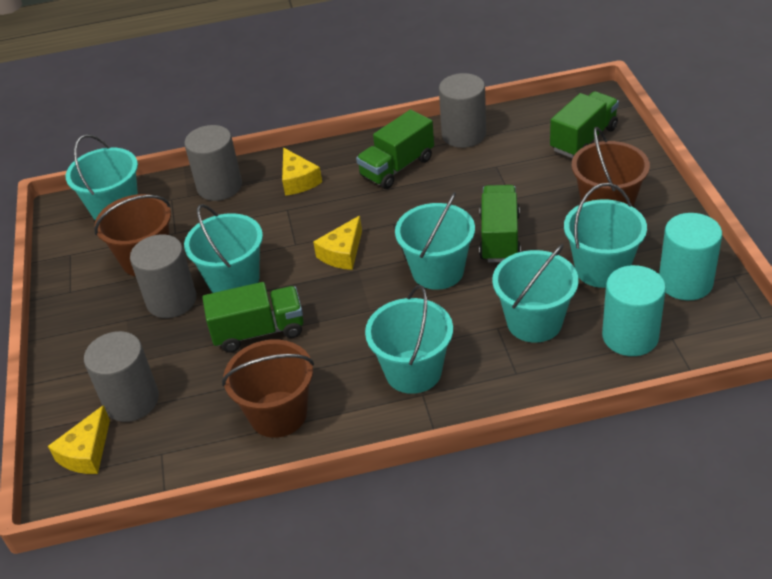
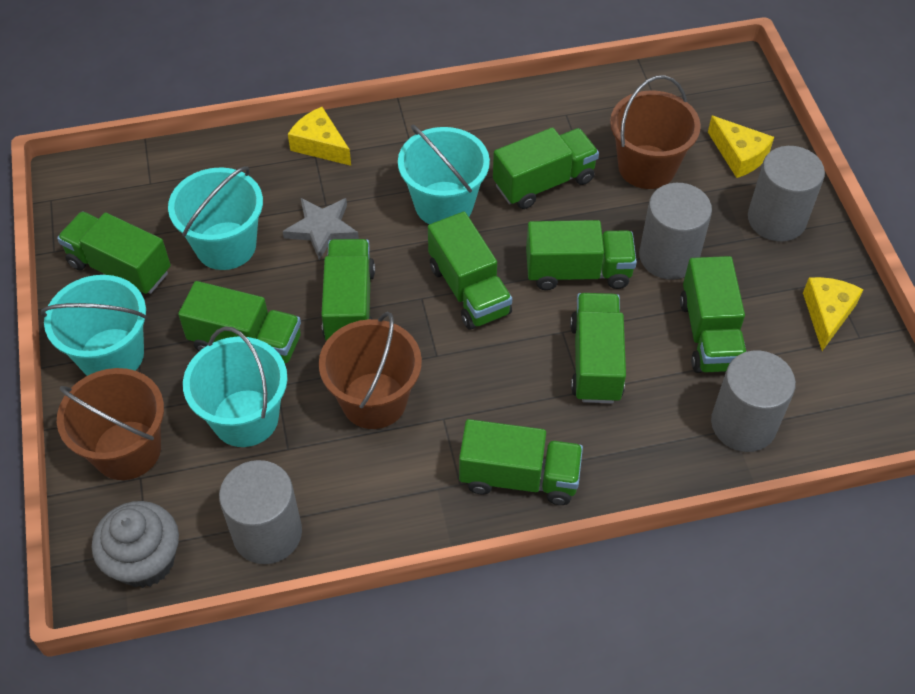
green truck: [202,282,304,353] [356,110,434,189] [479,185,521,262] [550,91,619,158] = 4 -> [57,211,171,294] [178,281,301,364] [321,239,375,341] [428,212,512,330] [459,419,583,505] [493,127,599,209] [526,220,637,290] [570,293,626,403] [680,256,747,373] = 9
grey cupcake: none = 0 -> [92,501,179,588] = 1
grey star: none = 0 -> [283,198,359,260] = 1
turquoise bucket: [65,134,138,221] [184,204,263,293] [365,285,453,394] [395,192,475,290] [492,244,579,343] [564,183,647,288] = 6 -> [41,275,148,376] [168,166,263,270] [183,326,287,447] [398,125,490,224] = 4
turquoise cylinder: [602,265,666,356] [659,213,722,300] = 2 -> none = 0

